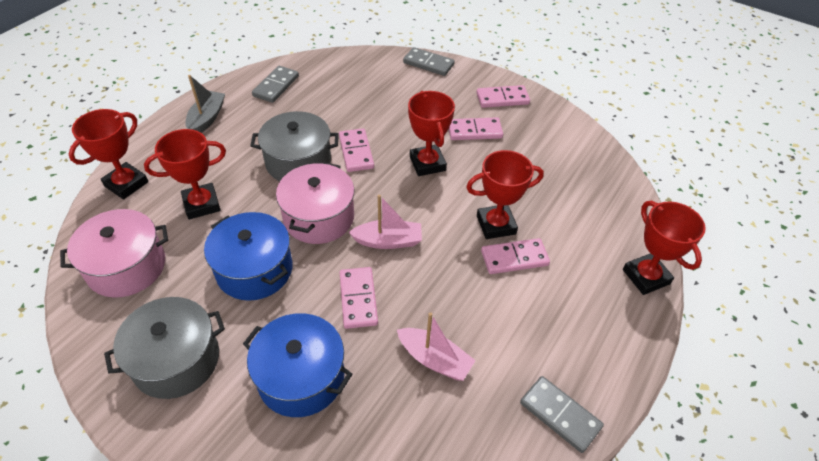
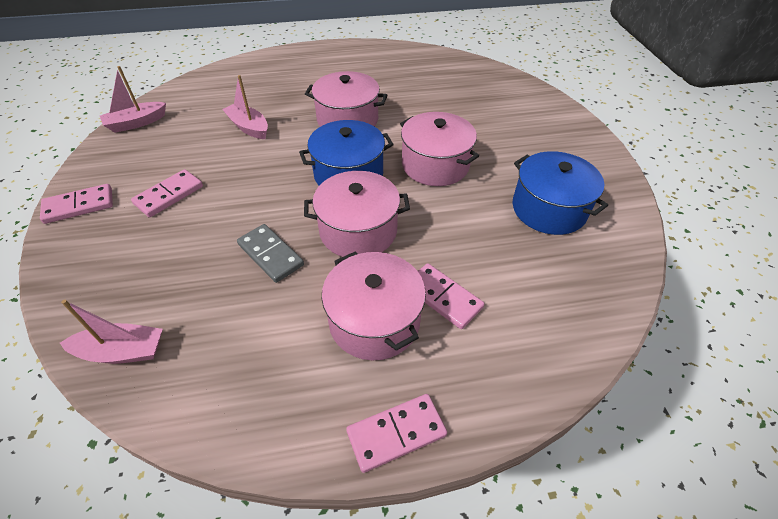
grey boat: [185,75,225,133] = 1 -> none = 0
grey domino: [252,66,299,103] [403,47,455,76] [520,376,604,453] = 3 -> [237,224,304,283] = 1
grey pot: [104,297,225,399] [250,111,339,181] = 2 -> none = 0
pink boat: [348,195,422,249] [397,312,476,381] = 2 -> [60,300,163,364] [100,66,166,133] [222,75,268,139] = 3
pink domino: [339,128,374,172] [340,267,378,329] [449,117,503,140] [476,85,530,108] [481,238,550,274] = 5 -> [40,184,113,224] [131,169,203,217] [346,394,447,473] [418,263,484,329] = 4
pink pot: [60,209,168,298] [276,162,354,244] = 2 -> [304,171,410,257] [305,71,388,127] [322,252,426,360] [400,112,479,186] = 4
red trophy: [69,109,148,199] [144,129,226,219] [408,91,455,176] [466,150,544,239] [623,201,706,295] = 5 -> none = 0

